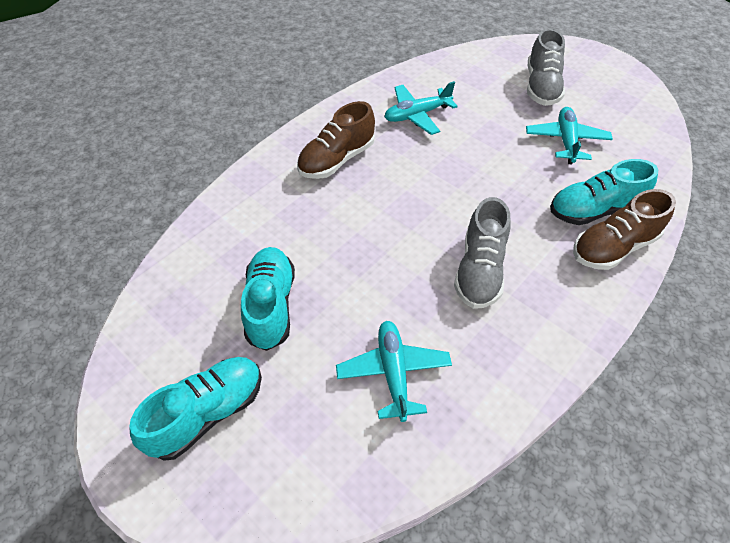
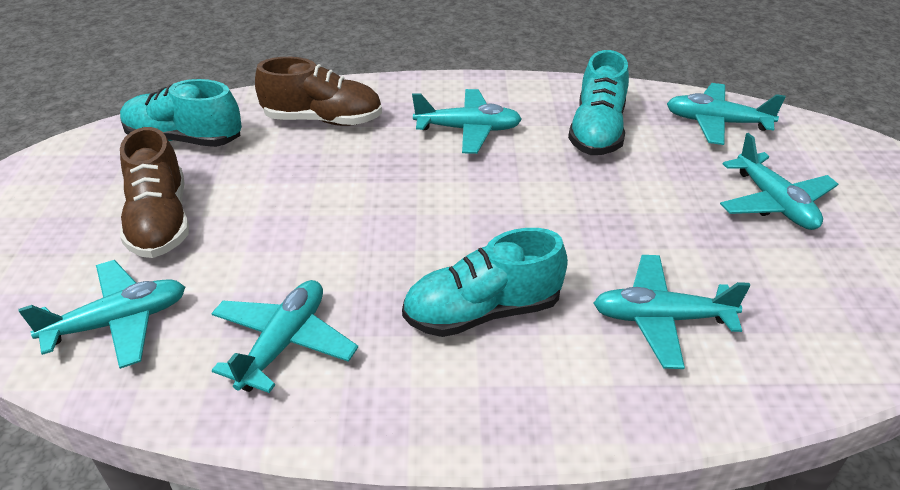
grey shoe: [454,197,511,309] [527,29,565,106] = 2 -> none = 0
turquoise plane: [336,321,452,422] [385,81,458,135] [526,107,613,164] = 3 -> [18,260,185,369] [211,280,358,393] [412,89,522,154] [593,255,750,369] [667,83,786,145] [720,133,838,230] = 6

